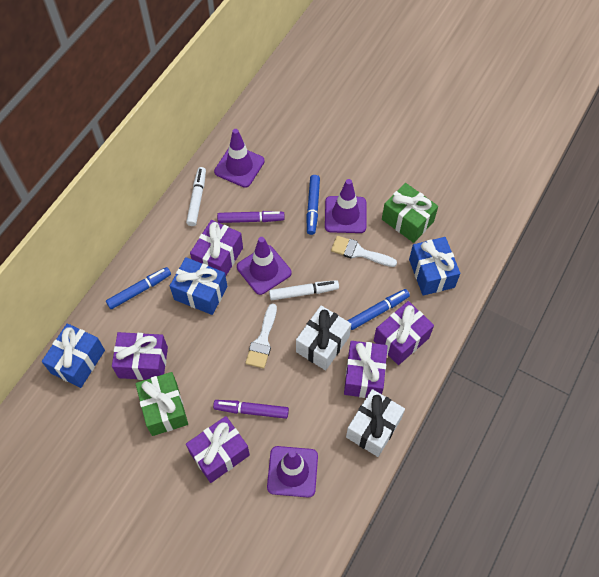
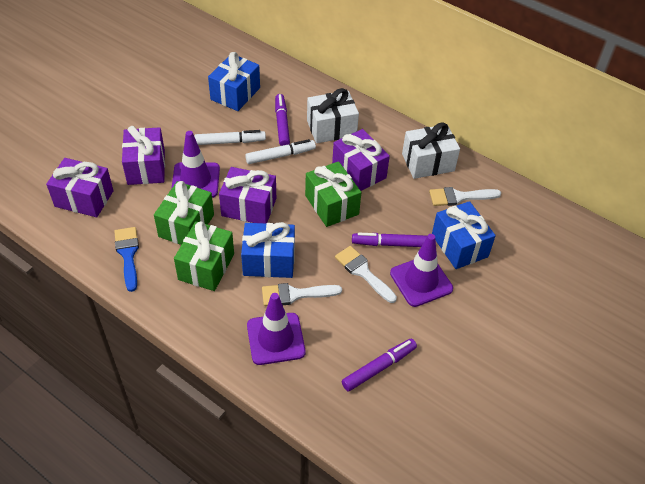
blue brush: none = 0 -> [114,227,139,292] = 1
blue marker: [106,267,171,309] [307,175,320,235] [347,289,410,330] = 3 -> none = 0
green gift: [136,372,188,436] [382,183,438,243] = 2 -> [154,181,214,245] [174,221,234,291] [305,161,362,227] = 3
purple gift: [112,332,168,380] [186,416,250,483] [190,220,243,276] [344,341,388,398] [374,301,434,365] = 5 -> [46,158,114,217] [122,126,165,185] [219,167,276,224] [332,129,390,191] = 4
purple marker: [213,400,289,419] [217,211,285,223] = 2 -> [275,94,290,146] [342,339,417,391] [352,233,427,247] = 3
purple traffic cone: [214,129,265,188] [237,237,292,295] [267,446,318,497] [325,179,367,233] = 4 -> [171,131,220,198] [247,293,306,365] [390,234,453,307] = 3
white brush: [245,303,277,369] [331,236,397,267] = 2 -> [262,283,342,306] [335,246,397,303] [429,187,501,206] = 3

